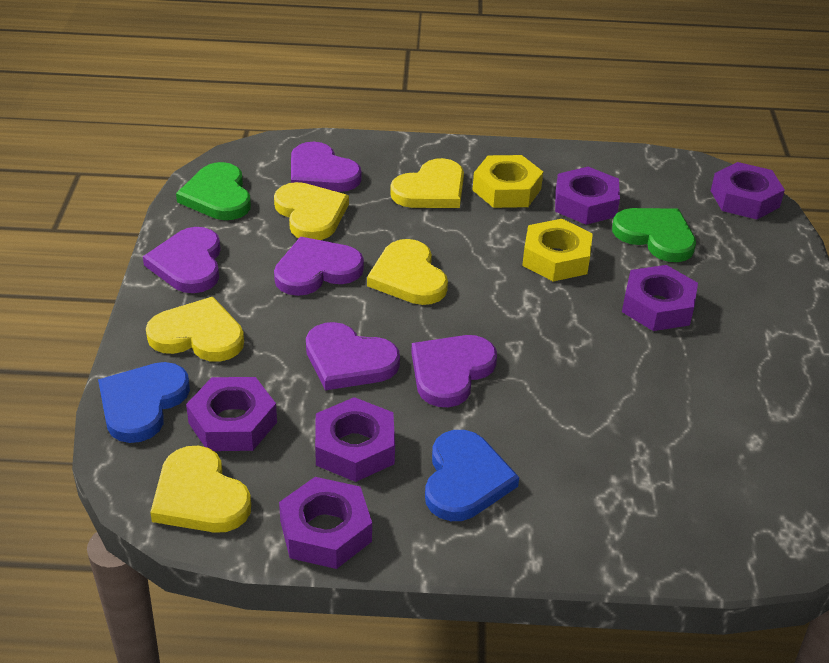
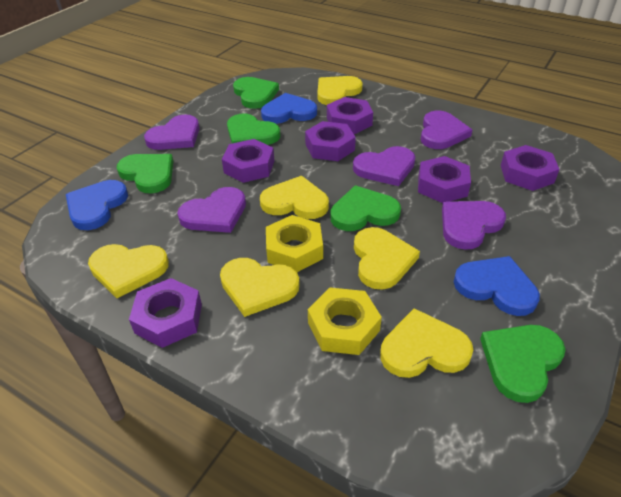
blue heart: [98,362,190,443] [425,430,519,521] = 2 -> [66,180,128,230] [261,93,317,124] [454,256,540,316] = 3
green heart: [176,162,251,220] [612,208,696,262] = 2 -> [117,154,173,193] [227,114,280,145] [233,77,279,109] [331,185,401,231] [480,325,566,403] = 5
yellow heart: [146,297,244,362] [150,446,251,533] [274,182,349,240] [367,239,448,305] [390,158,464,208] = 5 -> [88,244,169,298] [220,258,300,317] [260,176,329,219] [317,76,363,105] [354,227,420,290] [380,308,473,378] = 6

